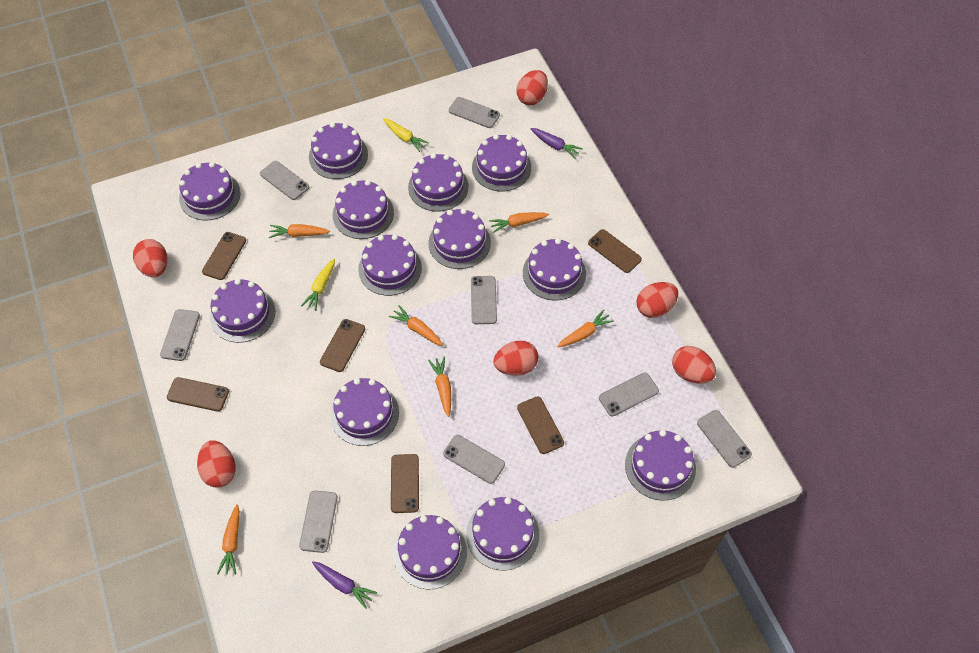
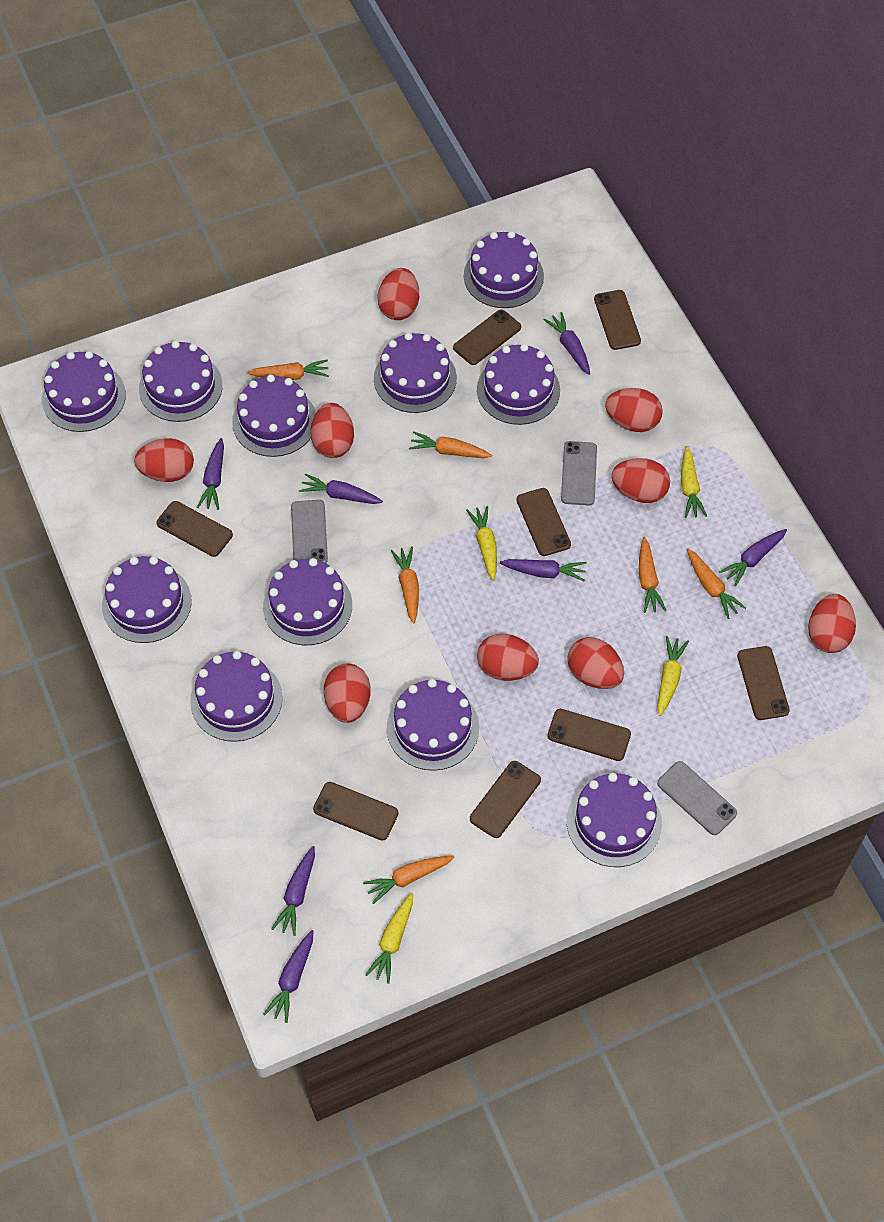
brown phone: [167,377,229,412] [202,232,246,280] [320,319,365,372] [391,454,419,513] [517,396,564,454] [588,229,642,273] = 6 -> [156,501,233,557] [313,782,399,841] [453,310,521,365] [470,761,541,838] [516,488,571,556] [547,709,631,761] [594,290,641,350] [737,646,790,720] = 8
grey phone: [160,309,200,361] [260,161,309,200] [299,491,338,553] [443,435,505,484] [449,97,500,128] [471,276,497,324] [599,372,659,416] [697,410,752,468] = 8 -> [291,500,328,563] [561,441,597,506] [657,761,737,835] = 3
purple cake: [179,162,240,220] [210,279,275,343] [309,122,368,179] [330,378,399,446] [333,180,394,239] [358,234,422,296] [393,515,467,589] [408,153,468,211] [428,209,491,269] [466,497,539,570] [472,134,531,191] [523,238,586,300] [625,430,696,501] = 13 -> [42,351,126,432] [102,556,192,643] [139,341,223,422] [190,651,283,742] [232,375,316,457] [263,558,352,645] [374,333,457,413] [387,679,479,771] [464,231,544,308] [477,344,560,425] [567,773,662,867] = 11
purple carrot: [312,561,377,609] [531,128,583,159] = 2 -> [197,438,224,510] [264,930,313,1023] [271,846,315,936] [299,473,383,504] [500,559,587,582] [544,312,590,375] [719,529,787,586] = 7
red egg: [133,239,168,277] [197,440,236,488] [493,341,538,376] [517,70,548,105] [636,282,678,318] [672,346,716,383] = 6 -> [134,438,194,482] [311,403,354,458] [324,664,371,723] [378,268,419,320] [477,634,539,681] [568,637,624,689] [605,388,663,432] [612,458,670,503] [808,594,856,653] = 9
yellow carrot: [301,258,335,311] [383,118,429,152] = 2 -> [365,893,413,984] [466,506,497,581] [657,636,689,716] [681,446,707,518] = 4

